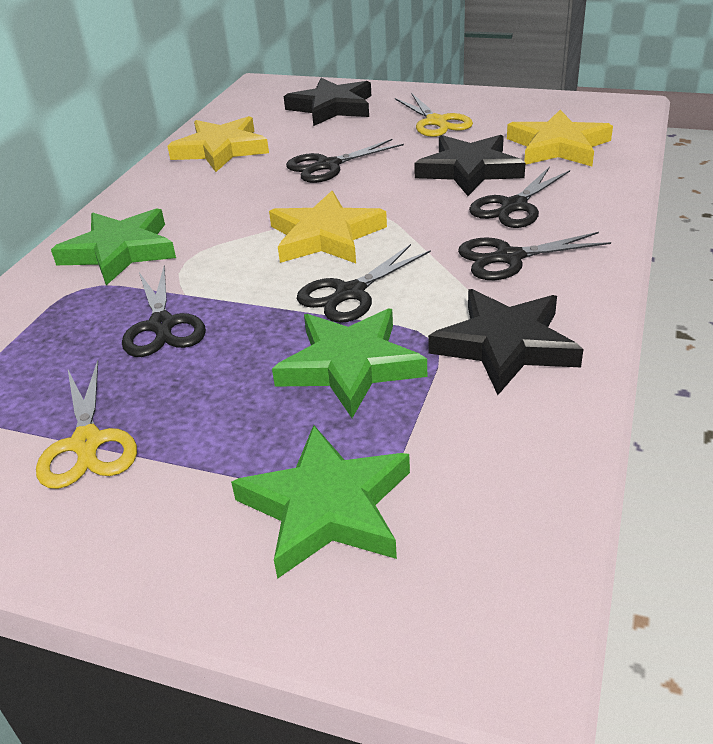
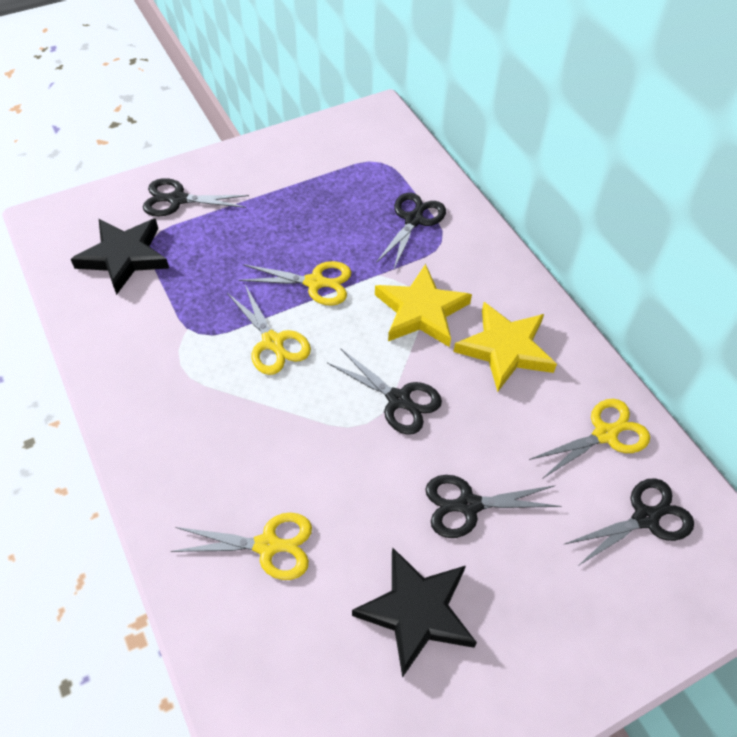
black star: [284,78,371,126] [414,135,525,196] [428,289,583,395] = 3 -> [71,219,169,295] [352,547,477,678] = 2
green star: [51,208,176,285] [231,425,410,579] [272,309,427,418] = 3 -> none = 0
yellow scissors: [36,360,137,489] [395,93,473,137] = 2 -> [171,513,312,580] [227,285,311,375] [239,261,351,306] [529,399,650,479] = 4
yellow star: [167,116,269,172] [269,191,387,263] [507,110,613,166] = 3 -> [375,264,472,347] [453,302,557,392] = 2

